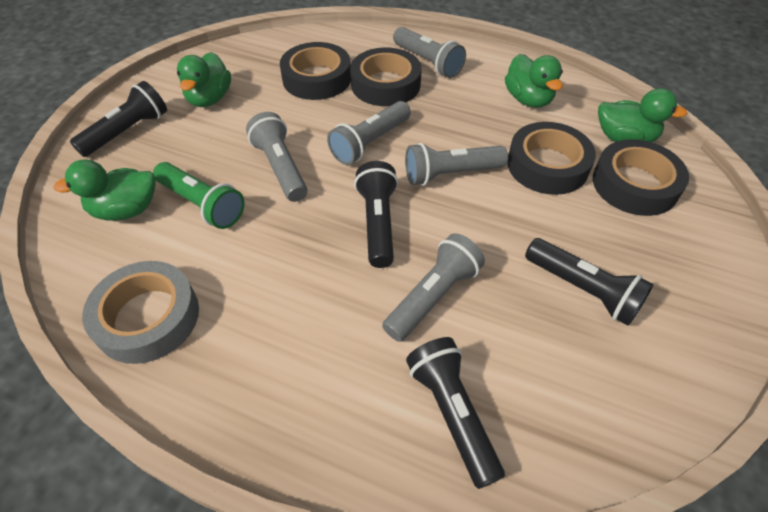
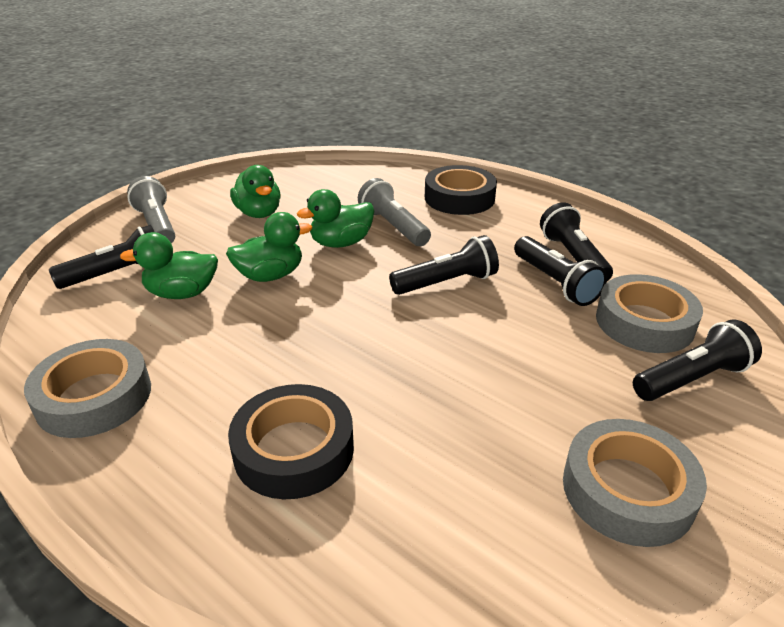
black flashlight: [70,81,167,157] [354,161,398,268] [406,337,505,489] [525,238,654,326] = 4 -> [49,225,154,289] [389,235,499,295] [514,236,607,306] [540,202,613,281] [633,319,762,401] = 5
black tape: [280,42,351,100] [350,47,422,106] [507,122,596,195] [593,139,689,216] = 4 -> [228,384,354,499] [425,165,497,215] = 2
green flashlight: [153,162,245,229] = 1 -> none = 0
grey flashlight: [246,112,308,202] [327,101,411,165] [382,233,485,342] [393,27,466,78] [405,143,508,186] = 5 -> [127,176,175,243] [358,178,431,246] = 2
grey tape: [82,261,199,364] = 1 -> [24,339,151,438] [563,419,707,547] [596,274,703,353] = 3

